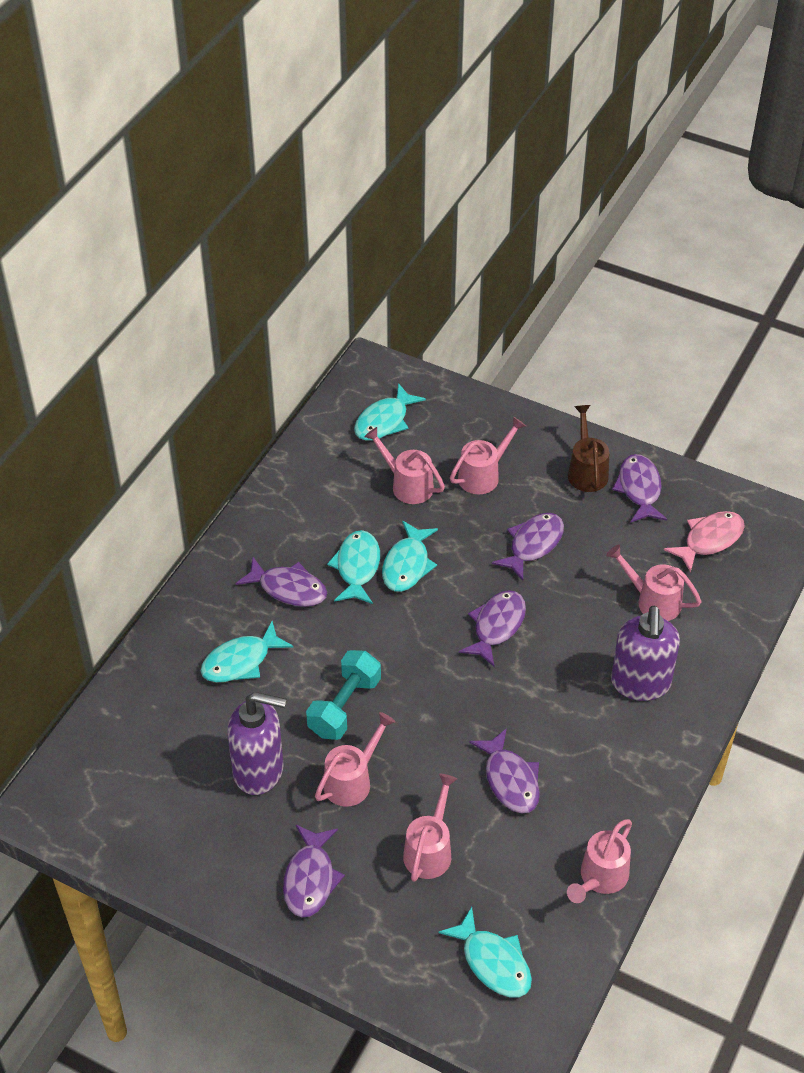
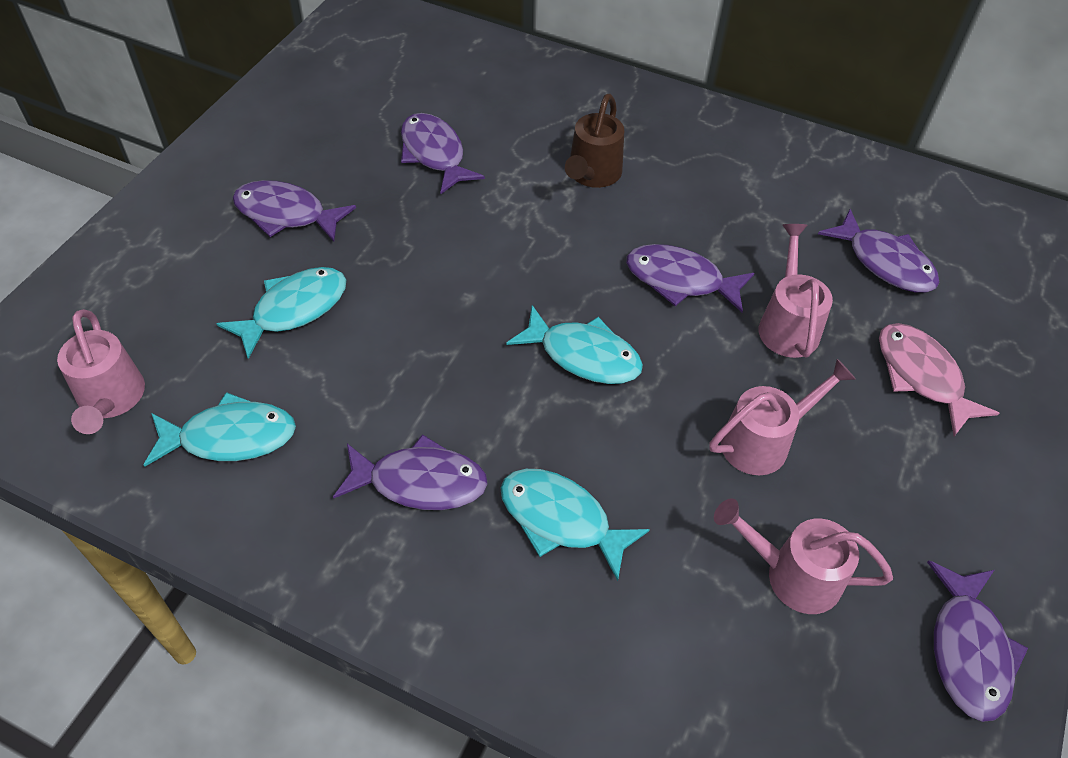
pink watering can: [315,712,395,807] [364,427,445,504] [403,774,457,882] [450,417,526,494] [567,819,632,903] [606,544,701,621] = 6 -> [57,309,145,434] [709,359,856,475] [714,498,893,614] [759,224,833,358] = 4
purple soap dispenser: [227,692,287,795] [611,606,680,701] = 2 -> none = 0
turquoise dumbbell: [306,650,381,740] = 1 -> none = 0
turquoise fish: [201,621,293,682] [327,530,380,604] [354,383,426,441] [382,521,438,592] [438,907,532,997] = 5 -> [144,392,296,467] [217,267,346,359] [500,469,650,581] [506,305,643,384] = 4

